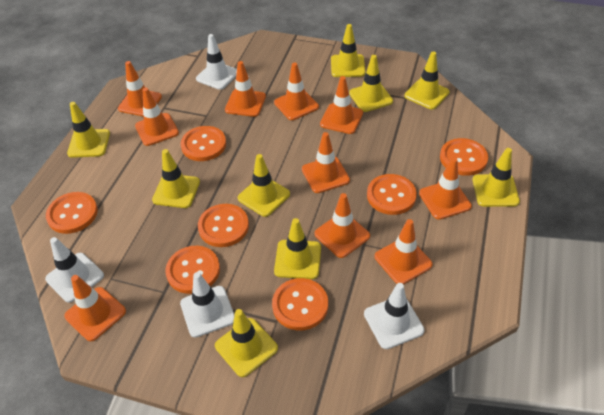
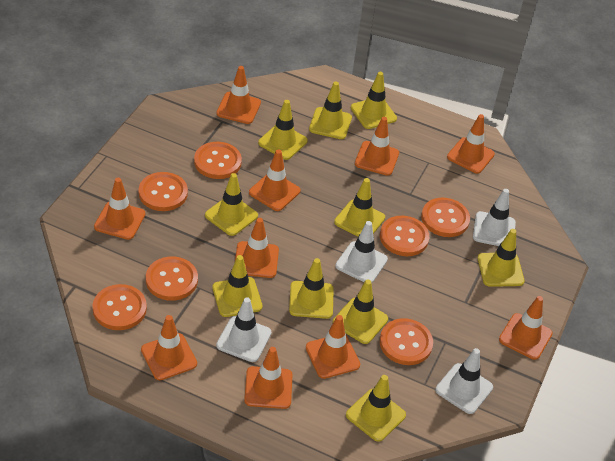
yellow traffic cone: [67,102,110,158] [152,149,200,208] [215,309,278,377] [238,154,290,217] [274,218,321,279] [331,24,365,77] [349,55,393,112] [404,51,450,109] [473,148,520,207] = 9 -> [205,173,258,236] [212,255,263,317] [258,100,308,160] [289,258,334,319] [309,82,352,139] [333,279,388,344] [334,178,385,237] [346,375,406,442] [351,72,397,129] [477,229,525,287] = 10

